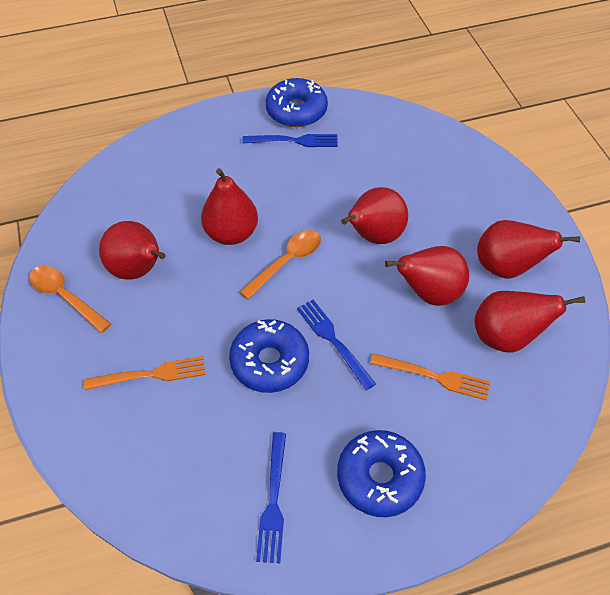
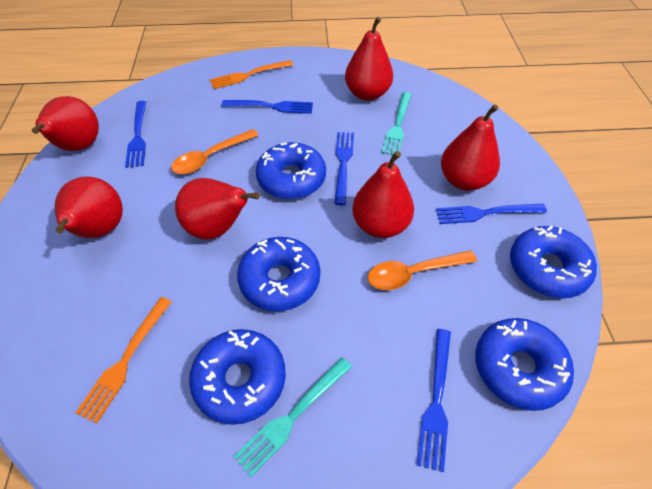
blue donut: [229,319,309,393] [266,78,328,127] [337,430,426,517] = 3 -> [189,329,286,425] [237,237,320,311] [256,142,326,199] [475,318,574,411] [510,226,597,298] = 5
blue fork: [242,134,338,147] [256,432,286,563] [297,300,376,390] = 3 -> [125,101,146,168] [222,100,313,114] [334,132,354,205] [417,329,451,472] [436,204,547,224] = 5
turquoise fork: none = 0 -> [233,357,352,477] [381,92,412,155] = 2

